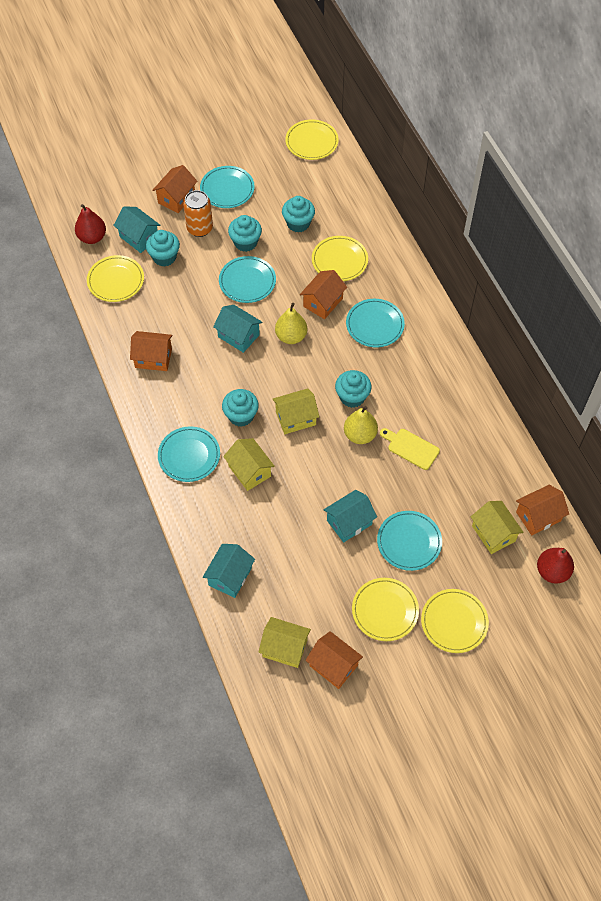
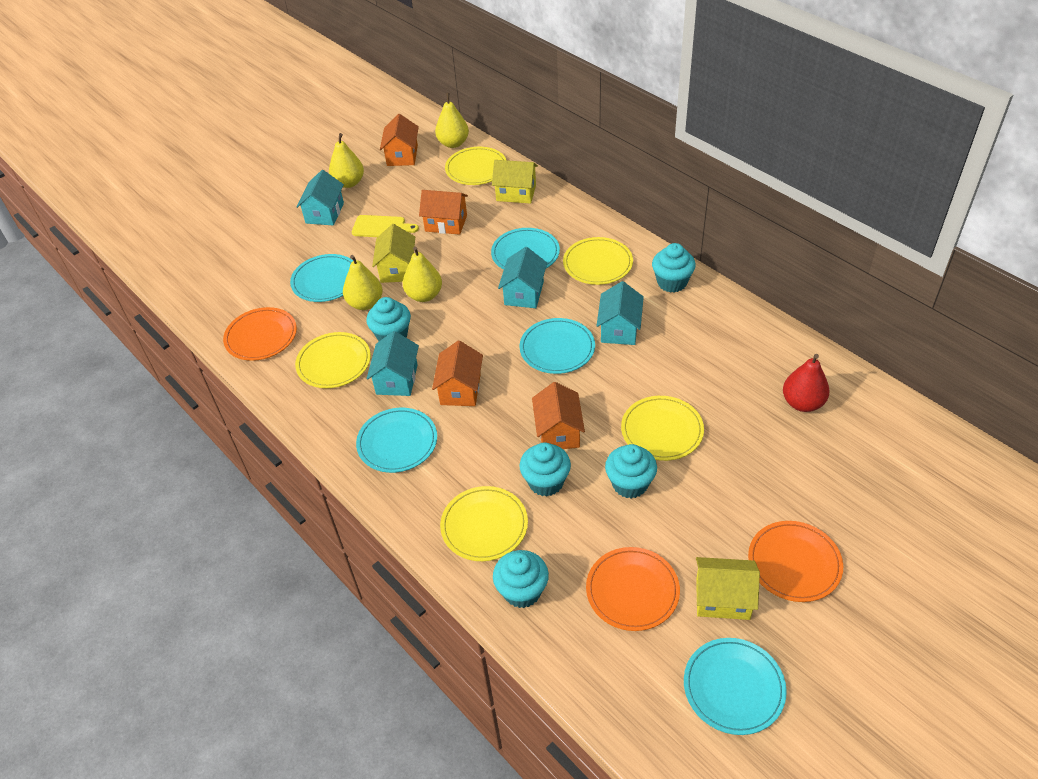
orange can: [183,190,213,237] = 1 -> none = 0
orange house: [130,331,173,371] [152,165,198,213] [300,270,347,319] [305,631,363,689] [516,485,569,536] = 5 -> [380,114,419,166] [419,190,468,235] [432,340,483,406] [532,382,585,449] = 4
orange plate: none = 0 -> [223,307,297,361] [586,547,680,631] [748,521,843,602] = 3
red pear: [75,204,106,244] [537,548,574,584] = 2 -> [783,354,830,412] = 1
yellow house: [223,438,275,491] [258,617,311,668] [272,388,320,434] [471,501,524,554] = 4 -> [372,224,415,283] [492,160,538,204] [696,557,760,620] = 3
yellow pear: [275,303,307,344] [344,406,378,444] = 2 -> [329,133,364,188] [343,255,383,310] [403,247,442,302] [435,93,469,148] = 4

